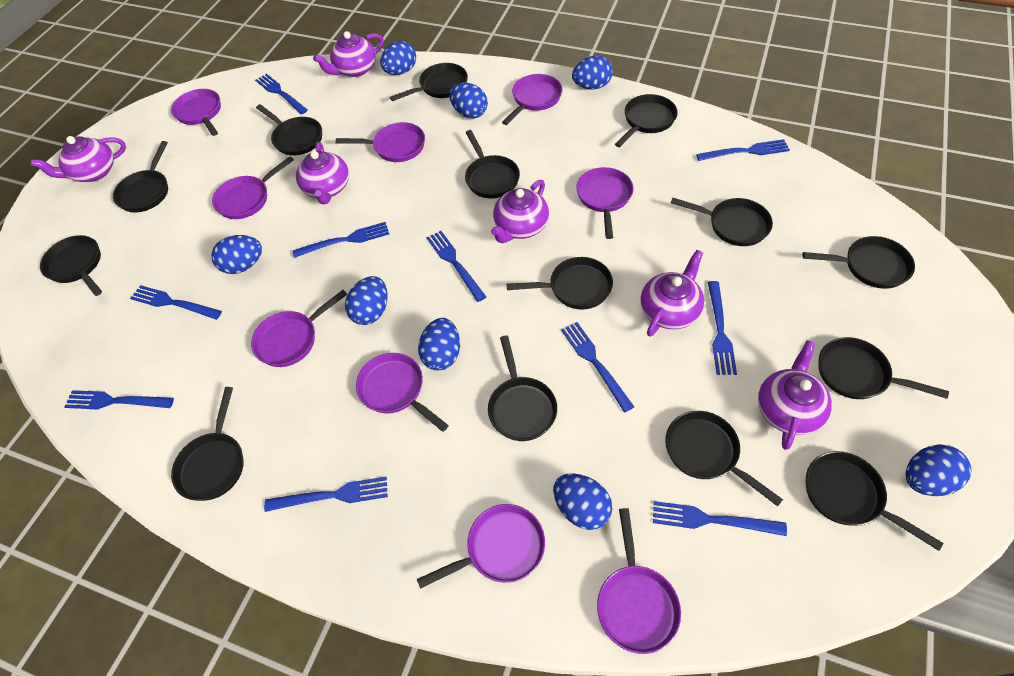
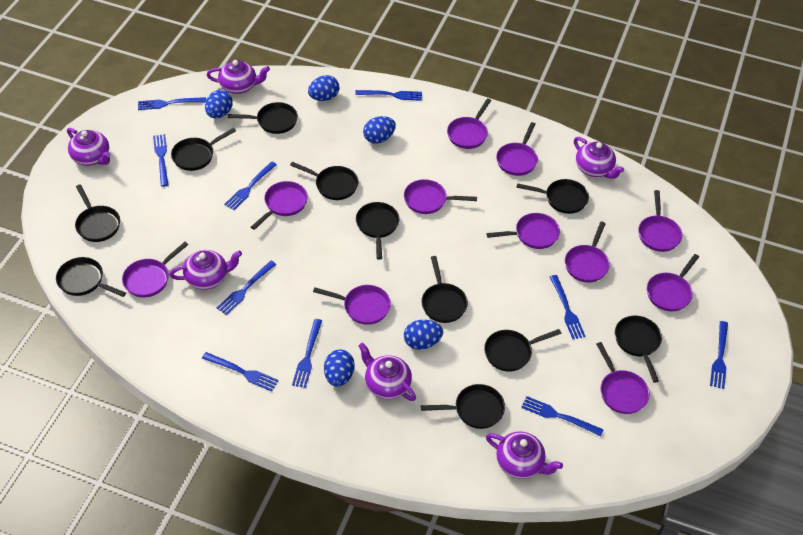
black pan: [40,235,102,296] [113,141,168,213] [171,387,244,501] [256,104,322,156] [390,63,468,101] [465,130,520,198] [488,335,557,441] [507,257,613,309] [615,94,678,147] [665,411,783,506] [671,198,773,246] [803,236,915,289] [806,451,943,551] [818,337,949,399] = 14 -> [56,257,126,297] [75,184,120,242] [171,128,236,171] [228,102,298,134] [290,162,358,200] [356,202,399,260] [421,256,468,323] [421,384,505,429] [484,329,561,372] [516,179,589,214] [615,315,662,383] = 11
blue egg: [211,235,262,274] [345,276,388,325] [380,41,416,75] [418,318,460,371] [449,82,488,119] [553,473,612,530] [572,55,613,90] [906,444,972,496] = 8 -> [205,90,233,118] [308,75,339,101] [324,349,355,387] [363,116,396,144] [404,320,443,350] = 5
purple pan: [171,89,221,136] [212,156,294,219] [251,290,347,367] [336,122,425,162] [356,353,449,432] [417,504,545,589] [502,74,562,125] [576,167,633,239] [597,508,681,654] = 9 -> [122,242,188,298] [251,181,308,230] [313,285,391,325] [404,179,477,214] [447,99,491,149] [486,213,560,249] [496,122,538,176] [565,222,610,283] [596,342,650,414] [638,190,682,252] [647,254,699,311] = 11

